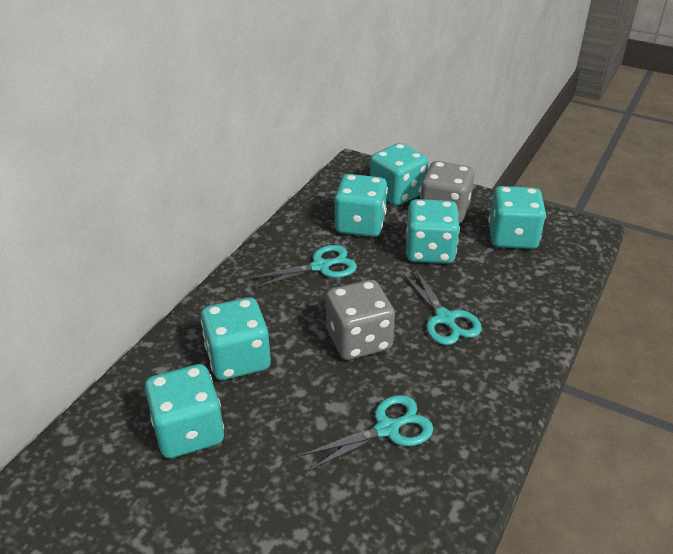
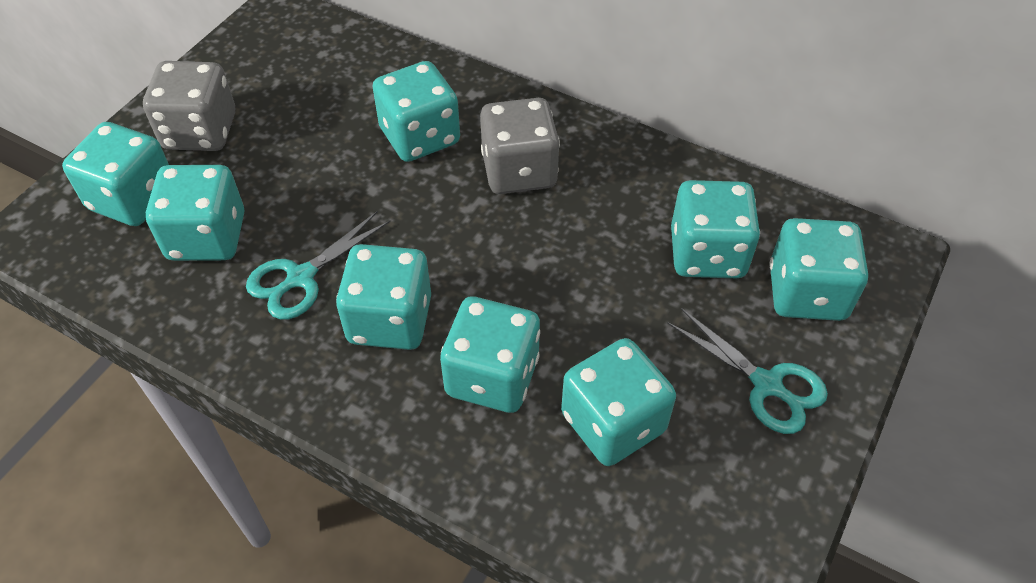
turquoise dice: [145,364,224,458] [201,297,271,380] [334,174,388,237] [370,143,428,206] [406,199,460,264] [488,186,546,249] = 6 -> [62,122,169,226] [146,165,244,261] [336,244,431,350] [372,61,460,162] [440,297,540,413] [561,338,676,466] [671,180,760,278] [770,218,868,321] = 8
turquoise scissors: [249,245,357,288] [300,395,434,471] [402,268,482,345] = 3 -> [246,211,390,320] [667,308,828,434] = 2

